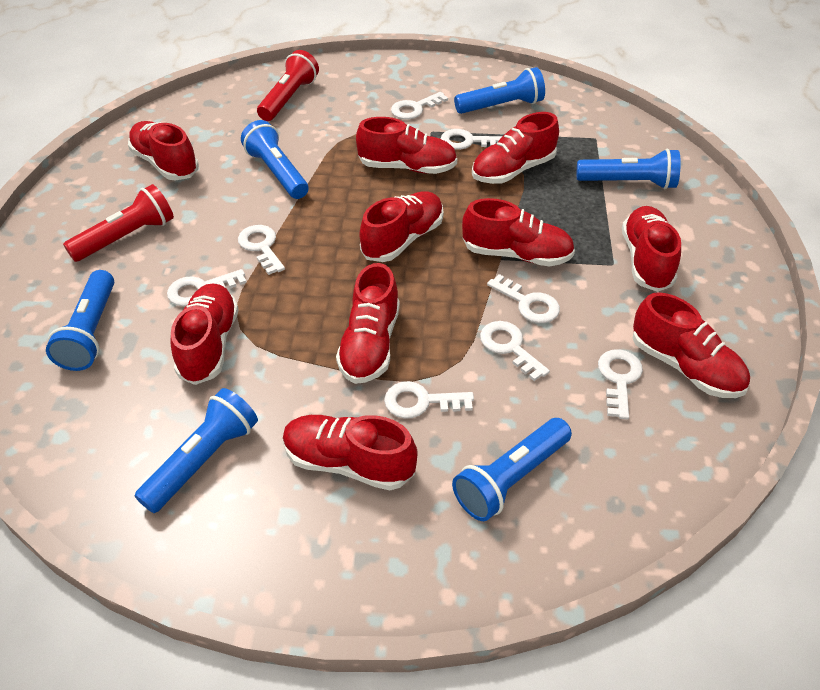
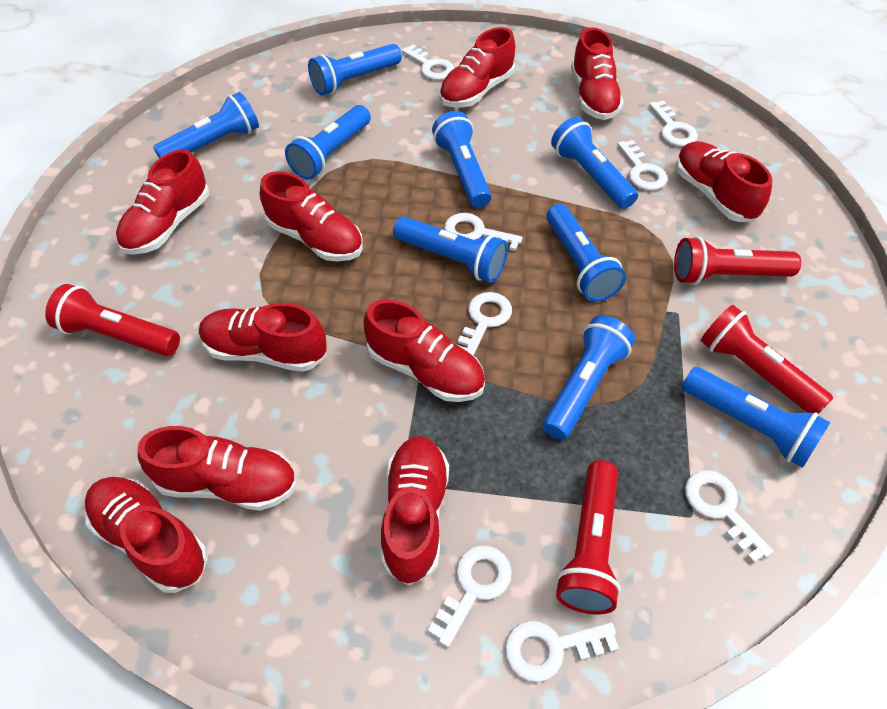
blue flashlight: [46,270,114,371] [135,388,258,513] [241,120,309,199] [452,418,572,521] [454,67,545,114] [577,149,681,189] = 6 -> [153,92,259,158] [285,105,371,180] [308,44,402,95] [393,216,508,283] [432,111,492,208] [543,315,635,440] [546,204,626,302] [551,117,638,209] [682,367,830,468] = 9
red flashlight: [63,184,174,262] [257,50,319,121] = 2 -> [45,284,180,356] [556,460,621,614] [674,236,801,285] [700,305,833,414] = 4

